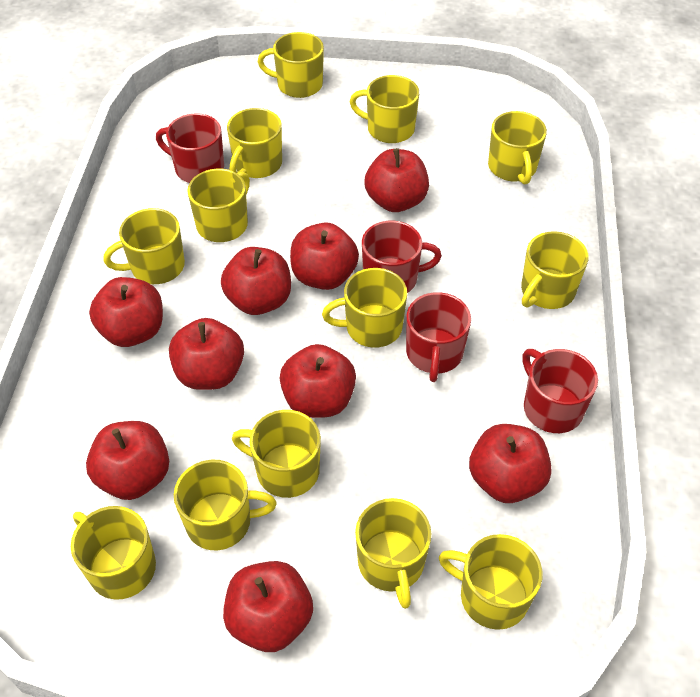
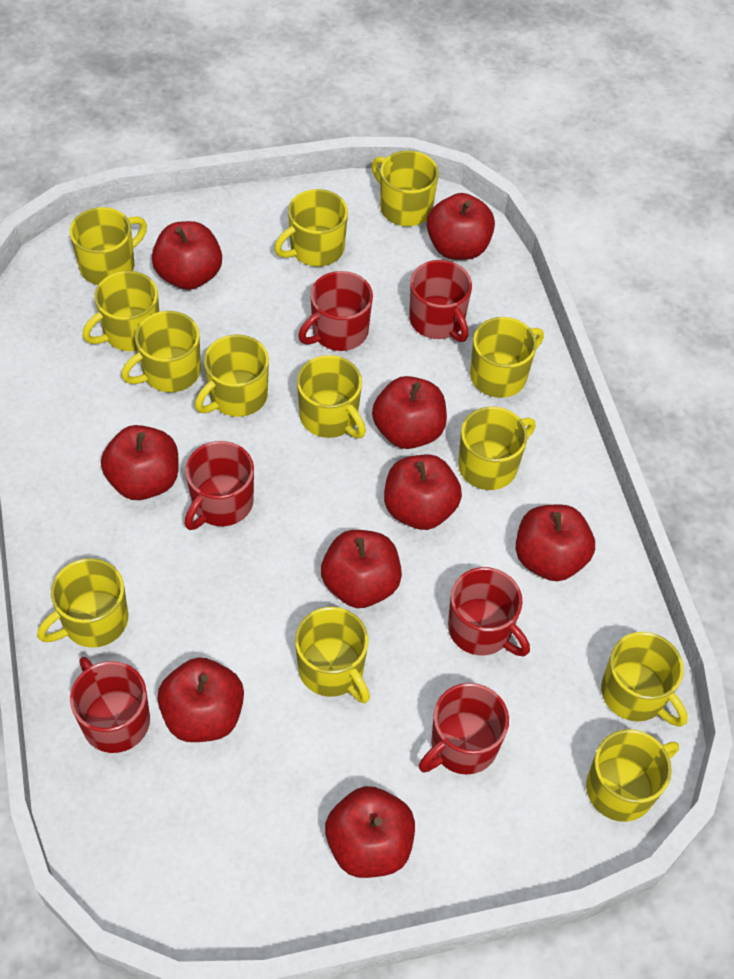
red mug: [156,113,224,183] [362,221,442,293] [406,292,471,382] [522,349,598,433] = 4 -> [70,657,150,753] [184,441,254,530] [298,271,373,351] [409,260,472,342] [419,683,509,775] [448,567,530,656] = 6

